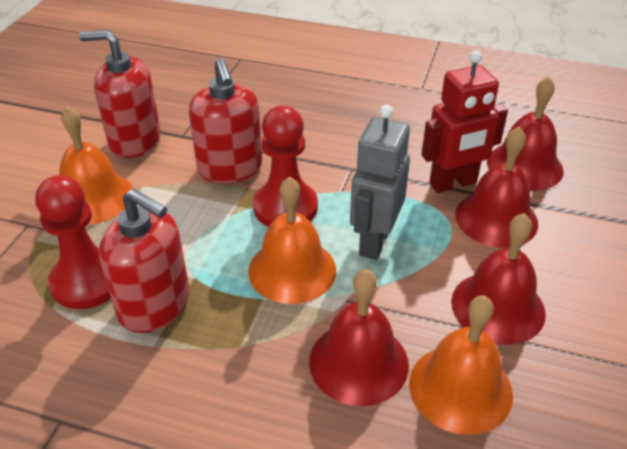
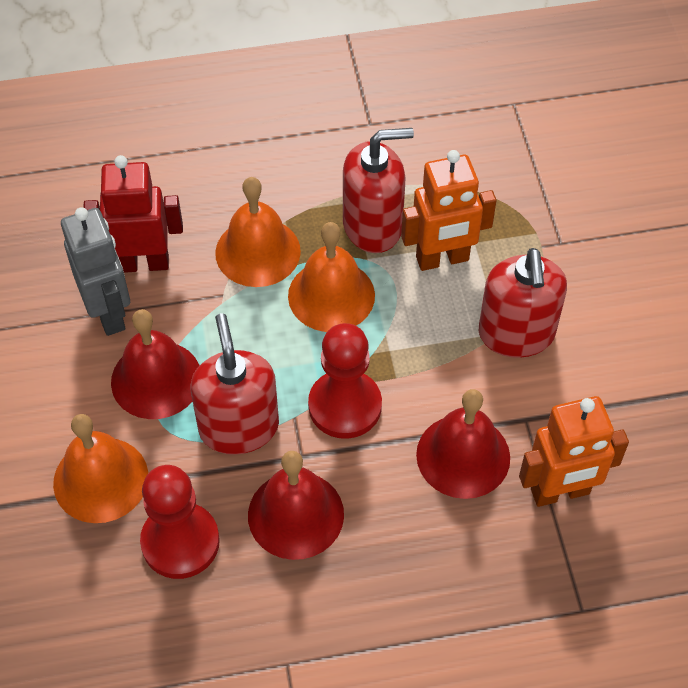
orange robot: none = 0 -> [401,150,496,271] [519,396,629,507] = 2
red bell: [309,269,409,406] [451,213,546,345] [455,127,538,248] [487,76,564,191] = 4 -> [111,309,200,419] [248,451,344,560] [416,389,510,499] = 3

